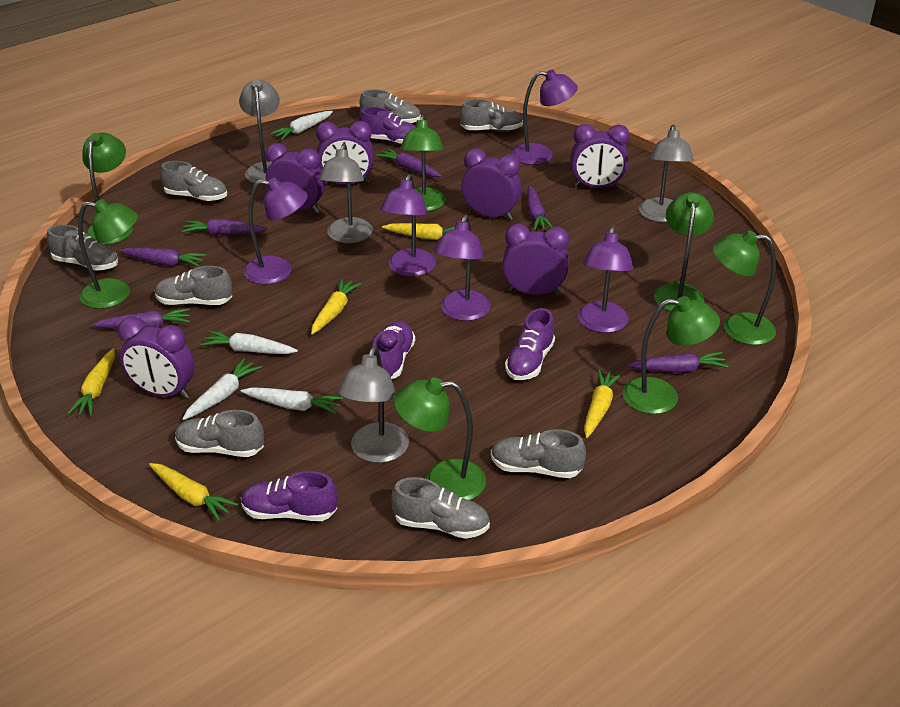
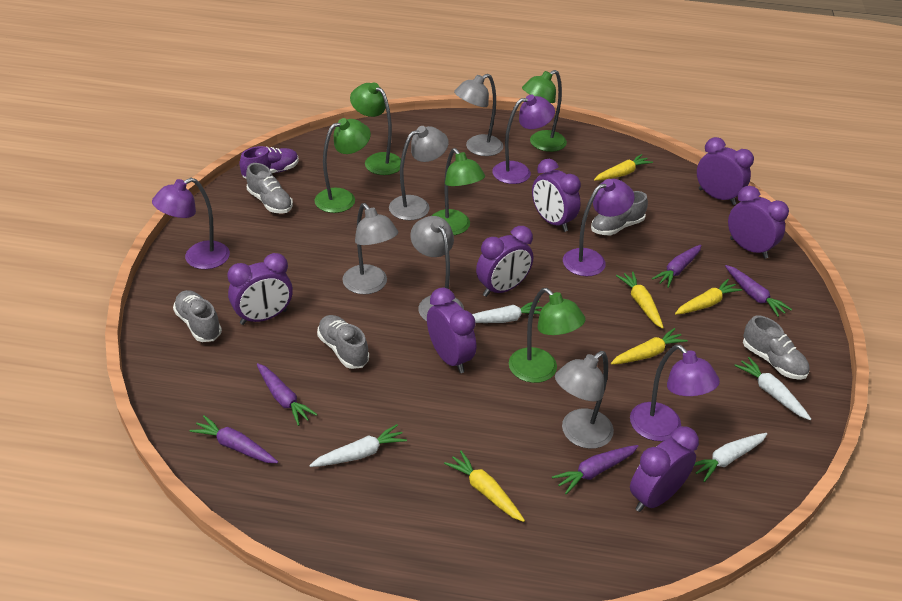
green lamp: [78,199,138,309] [82,132,133,245] [394,377,486,500] [400,115,446,211] [622,296,720,414] [654,192,714,311] [712,231,776,345] = 7 -> [314,118,371,213] [350,82,401,175] [432,148,485,235] [509,288,586,383] [522,70,567,152] = 5
grey lamp: [239,80,280,183] [319,144,373,243] [338,347,409,463] [639,125,694,222] = 4 -> [342,203,398,294] [389,126,449,220] [410,216,464,321] [454,74,503,156] [555,351,614,449] = 5
grey shoe: [47,224,118,271] [155,266,232,305] [160,161,227,201] [175,410,264,457] [360,89,421,123] [391,477,490,539] [460,99,523,132] [491,429,586,478] = 8 -> [173,290,222,342] [246,163,293,214] [317,315,369,369] [591,191,648,236] [743,316,809,380] = 5
purple carrot: [92,308,190,329] [120,248,206,267] [182,219,268,235] [375,148,441,177] [527,186,553,231] [627,352,728,373] = 6 -> [189,415,278,463] [257,363,318,426] [552,445,639,494] [652,245,701,288] [725,265,792,317] = 5
purple clock: [118,317,195,399] [266,143,325,213] [316,121,374,185] [461,148,521,220] [502,224,569,295] [571,124,630,188] = 6 -> [227,253,293,325] [427,287,476,373] [476,226,533,297] [532,159,581,232] [630,426,699,512] [697,137,754,205] [728,186,789,259] = 7
purple lamp: [244,177,308,285] [380,174,436,277] [434,215,491,321] [512,70,578,165] [578,226,633,333] = 5 -> [152,178,230,269] [492,95,555,184] [563,179,635,276] [630,345,720,441] = 4
purple shoe: [241,471,338,521] [359,107,416,145] [372,321,415,379] [505,308,555,380] = 4 -> [239,146,299,178] = 1

